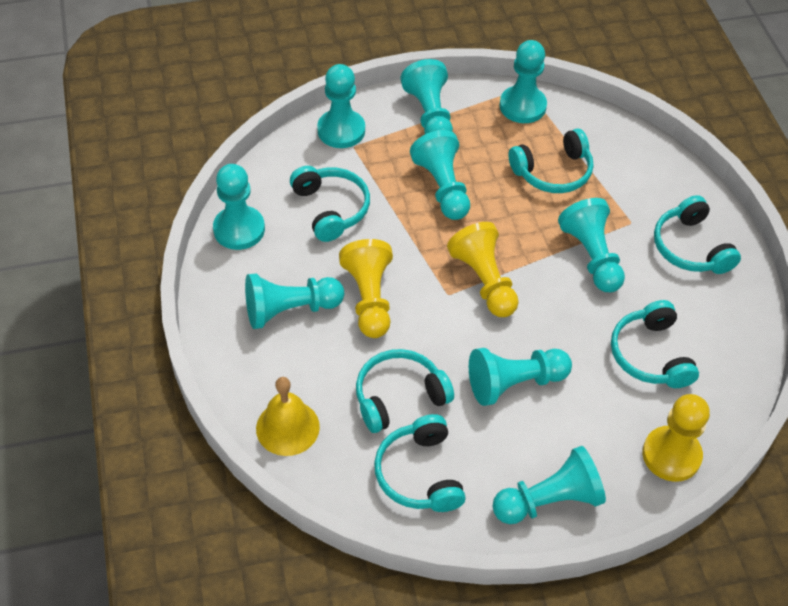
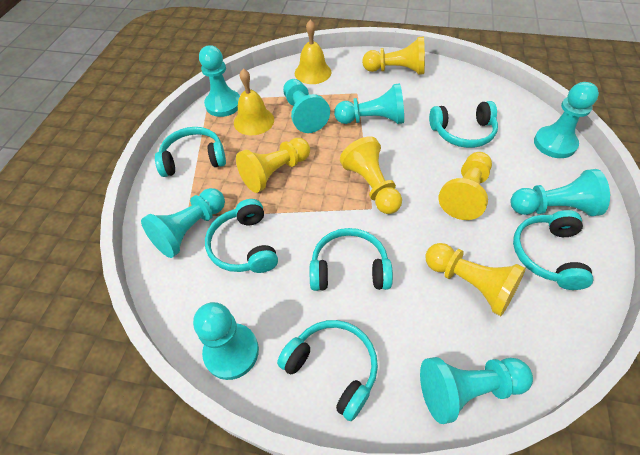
turquoise pawn: [213,164,265,250] [245,273,344,329] [317,64,365,148] [400,59,453,134] [410,130,470,220] [469,348,572,406] [493,446,606,524] [500,40,547,123] [558,198,625,292] = 9 -> [141,188,225,258] [193,302,259,380] [199,45,240,117] [283,79,330,133] [334,83,404,124] [420,357,533,424] [510,169,610,216] [534,82,599,158] = 8
yellow bell: [256,377,320,456] = 1 -> [234,68,274,135] [295,20,331,84] = 2
yellow pawn: [339,239,393,338] [447,222,519,317] [643,394,710,482] = 3 -> [236,138,310,193] [340,136,402,214] [362,36,425,75] [426,243,526,316] [438,152,492,220] = 5

